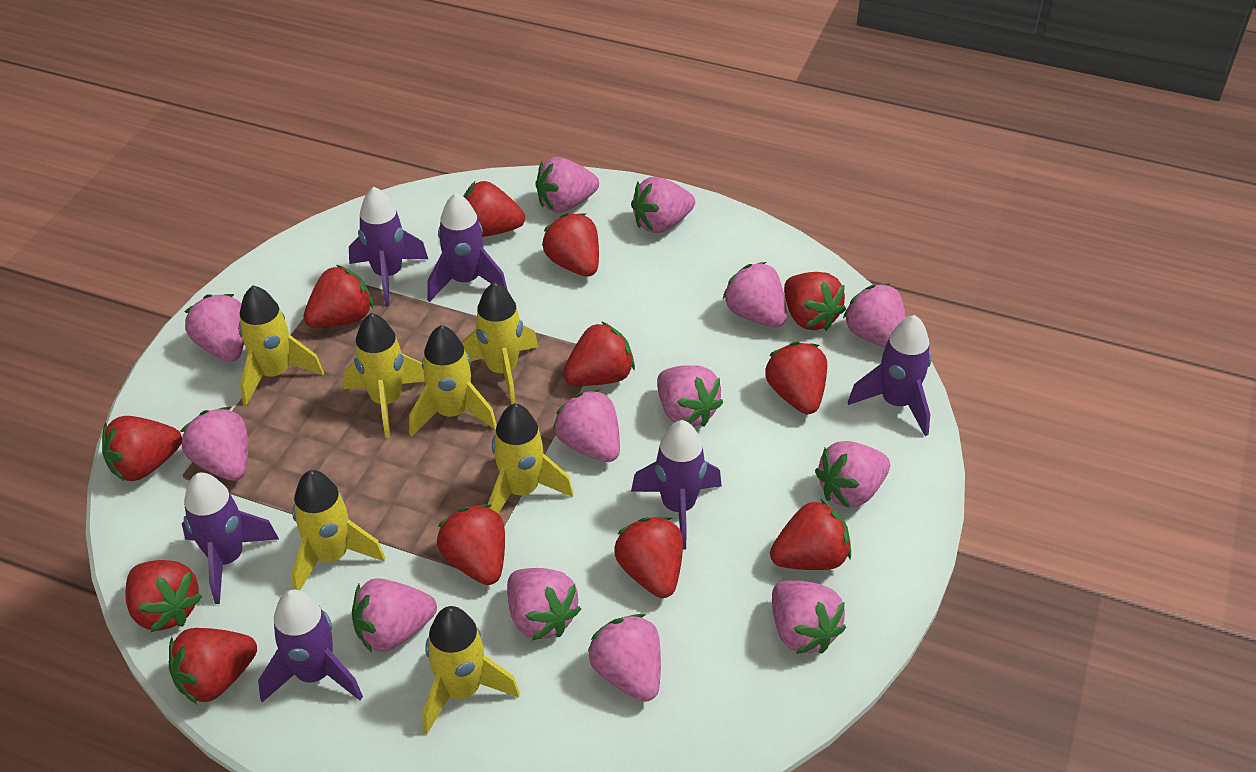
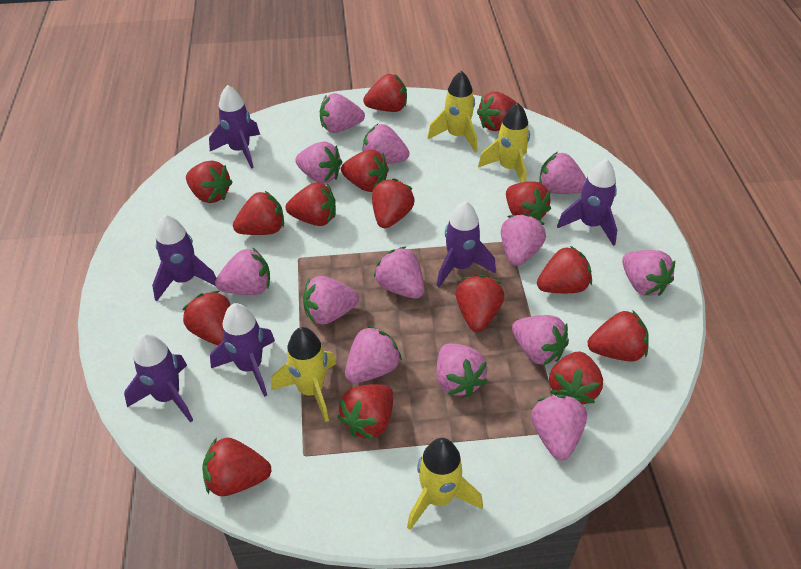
red strawberry: [102,416,182,481] [125,560,202,632] [169,628,257,704] [303,265,373,328] [437,504,505,585] [463,181,525,237] [542,213,599,277] [563,321,635,386] [614,517,683,598] [765,342,827,414] [770,499,851,570] [784,272,846,331] = 12 -> [182,291,230,345] [186,161,232,203] [202,438,272,496] [233,191,284,235] [286,182,336,226] [338,384,393,440] [341,149,389,192] [363,74,407,112] [372,179,414,228] [456,275,505,332] [477,92,517,131] [506,181,551,220] [537,246,592,293] [549,351,603,405] [587,310,649,361] = 15
yellow rocket: [238,285,324,405] [291,470,385,590] [343,313,425,438] [409,325,497,437] [422,606,520,734] [461,282,538,405] [488,403,574,514] = 7 -> [271,327,336,422] [407,438,483,530] [427,71,477,153] [478,103,530,182] = 4

